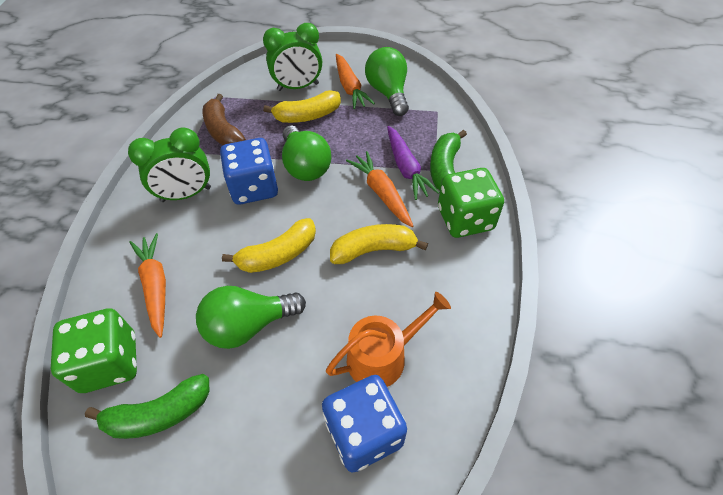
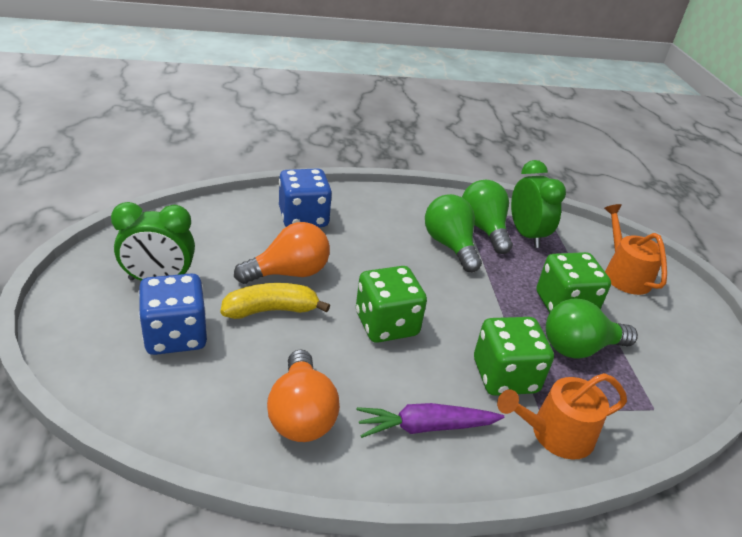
brown banana: [202,94,246,145] = 1 -> none = 0
green banana: [85,374,210,439] [430,130,467,190] = 2 -> none = 0
green dice: [51,308,137,393] [438,168,504,238] = 2 -> [356,266,427,343] [474,317,554,396] [536,252,611,313] = 3
orange carrot: [129,233,166,338] [336,54,375,109] [346,151,413,227] = 3 -> none = 0
orange light bulb: none = 0 -> [234,222,330,284] [267,349,340,442] = 2
orange watering can: [326,292,451,387] = 1 -> [497,373,627,460] [604,204,667,295] = 2
yellow banana: [222,218,316,273] [263,90,341,123] [330,224,428,264] = 3 -> [221,283,330,319] = 1

